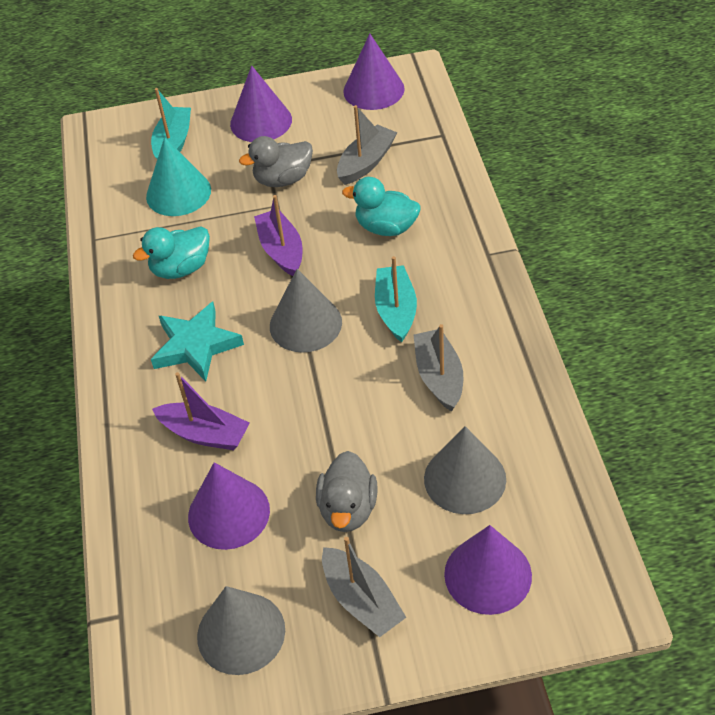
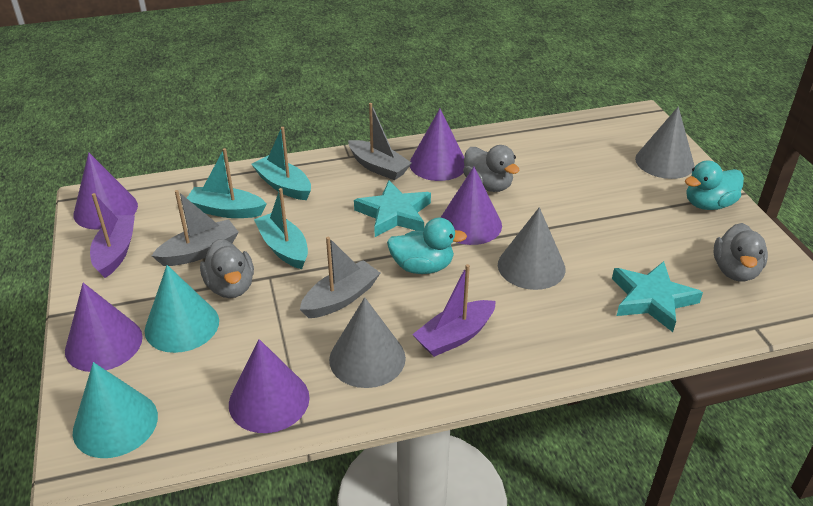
grey duck: [239,136,313,187] [316,451,377,532] = 2 -> [200,239,254,298] [463,145,520,192] [714,223,768,282] = 3
purple cone: [188,462,270,550] [230,65,292,142] [343,33,405,110] [444,525,532,615] = 4 -> [65,283,143,372] [73,152,138,230] [229,339,310,433] [410,109,465,181] [440,167,502,245] = 5
turquoise boat: [151,88,191,159] [375,256,417,342] = 2 -> [187,148,267,218] [251,127,311,200] [254,188,308,269] = 3
turquoise cone: [146,137,211,216] = 1 -> [73,362,158,458] [145,265,219,353] = 2
turquoise star: [151,302,244,381] = 1 -> [354,181,431,237] [612,261,703,332] = 2

